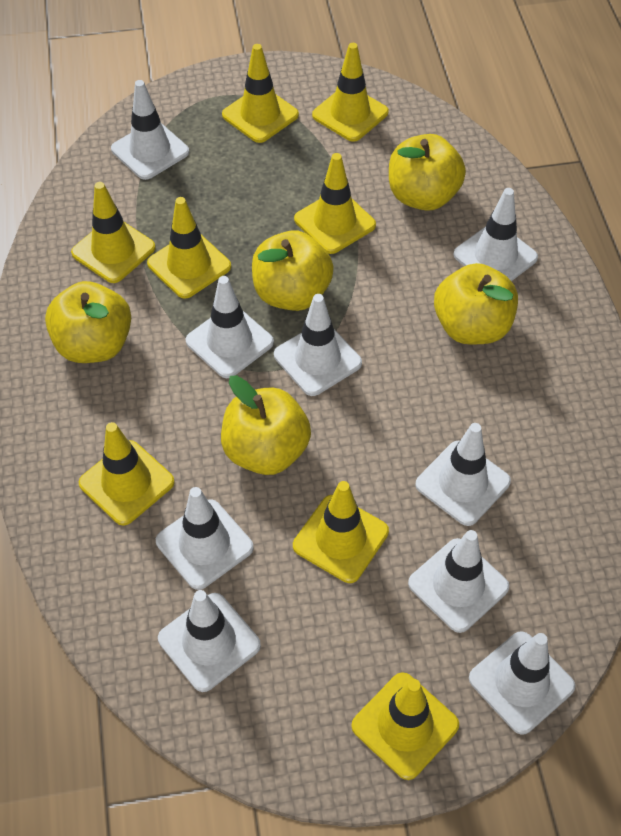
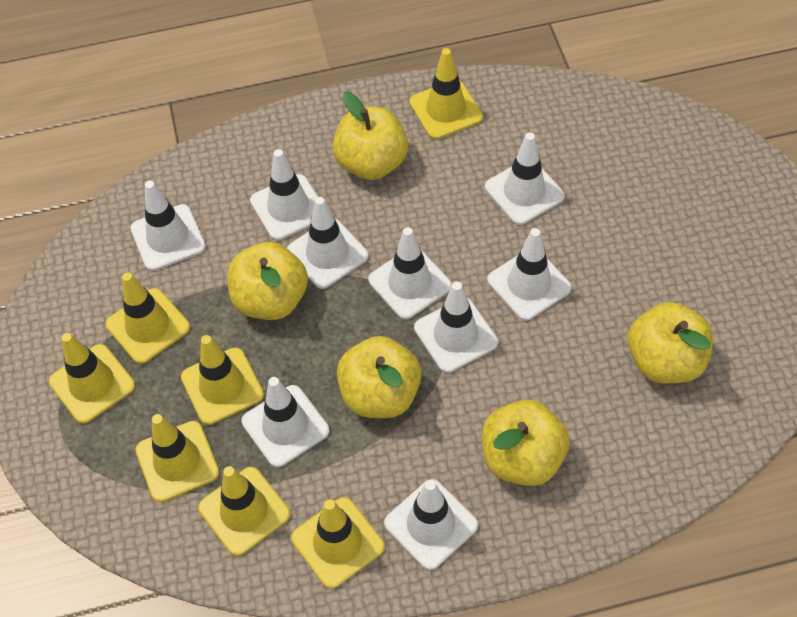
yellow traffic cone: [71,182,156,283] [79,422,175,526] [147,197,231,299] [222,44,299,143] [293,481,389,583] [294,153,376,254] [312,43,389,142] [351,672,459,780] = 8 -> [49,333,135,424] [106,272,190,364] [135,414,219,502] [181,335,264,425] [198,466,290,556] [291,497,385,589] [409,48,483,139] = 7

